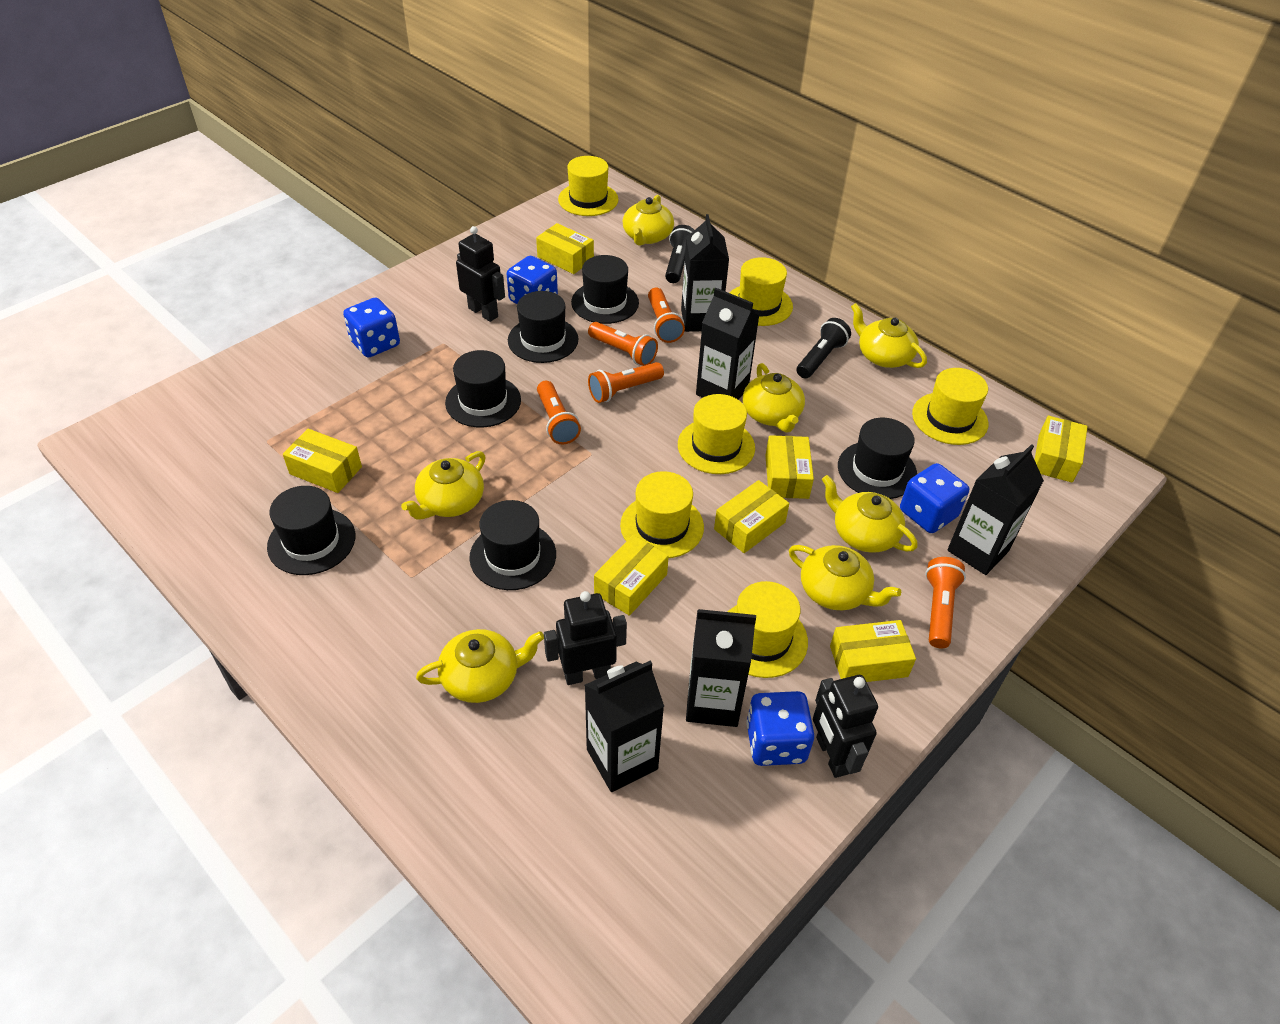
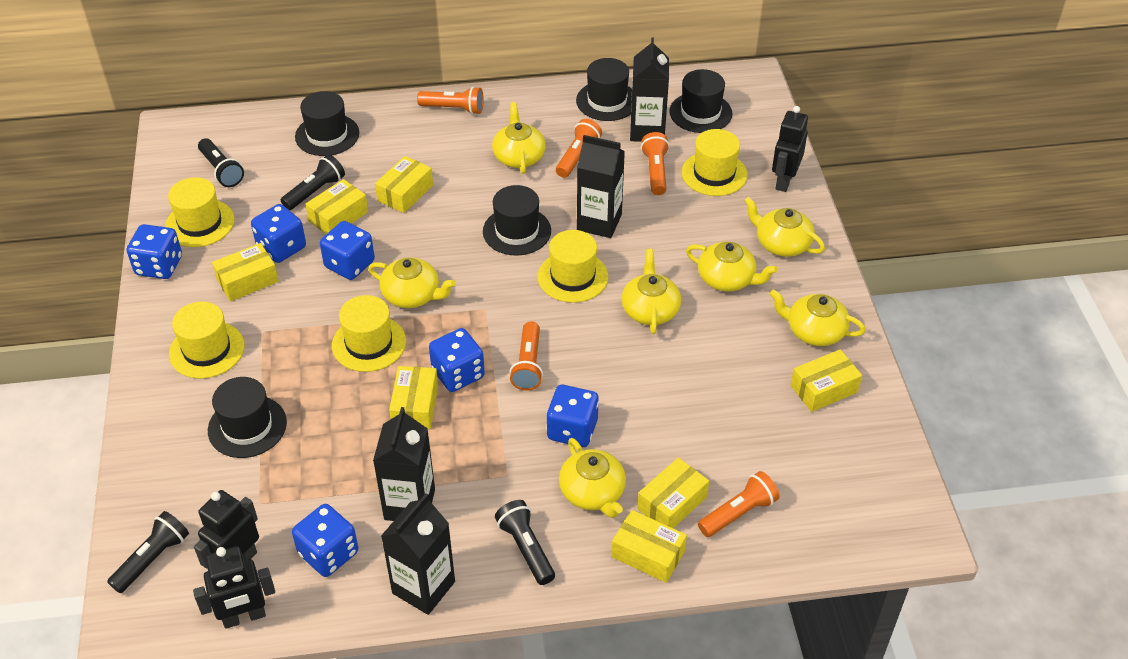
black carton: [585,661,664,792] [681,214,729,332] [686,609,756,727] [696,288,759,400] [947,444,1044,575] = 5 -> [373,407,435,521] [381,494,455,615] [577,135,625,238] [630,37,669,142] = 4
black flashlight: [665,225,694,283] [797,318,851,379] = 2 -> [107,511,189,593] [198,138,244,187] [281,154,345,210] [495,500,555,585] = 4
black hat: [267,486,355,575] [445,350,521,427] [469,500,556,590] [508,291,579,363] [571,255,639,324] [838,418,917,499] = 6 -> [208,377,287,458] [295,91,359,156] [483,185,551,256] [576,58,632,121] [669,69,732,133] = 5
blue dice: [343,298,400,358] [507,256,558,304] [746,691,815,766] [900,463,969,533] = 4 -> [127,224,182,279] [251,204,306,263] [292,504,358,577] [320,221,375,280] [429,328,485,392] [546,385,599,447] = 6
yellow hat: [558,156,619,216] [620,471,704,558] [678,394,755,474] [727,581,808,678] [730,257,793,326] [912,368,988,445] = 6 -> [165,177,235,247] [169,302,244,378] [332,295,406,372] [538,230,608,303] [682,129,747,196] = 5

